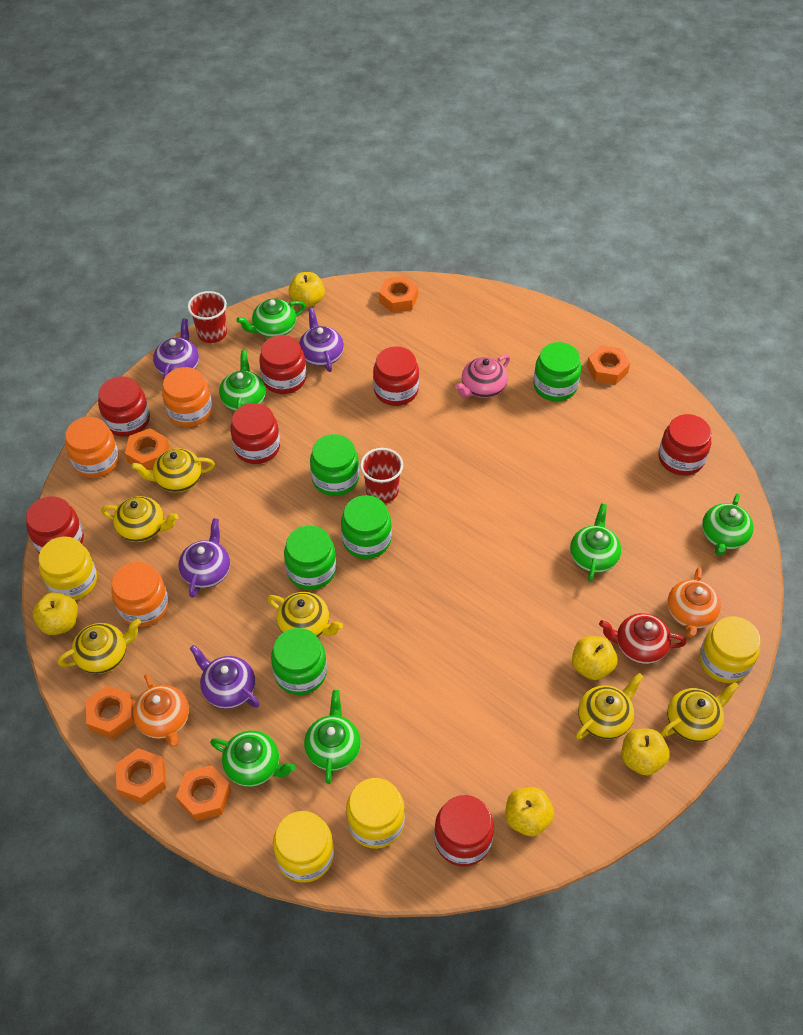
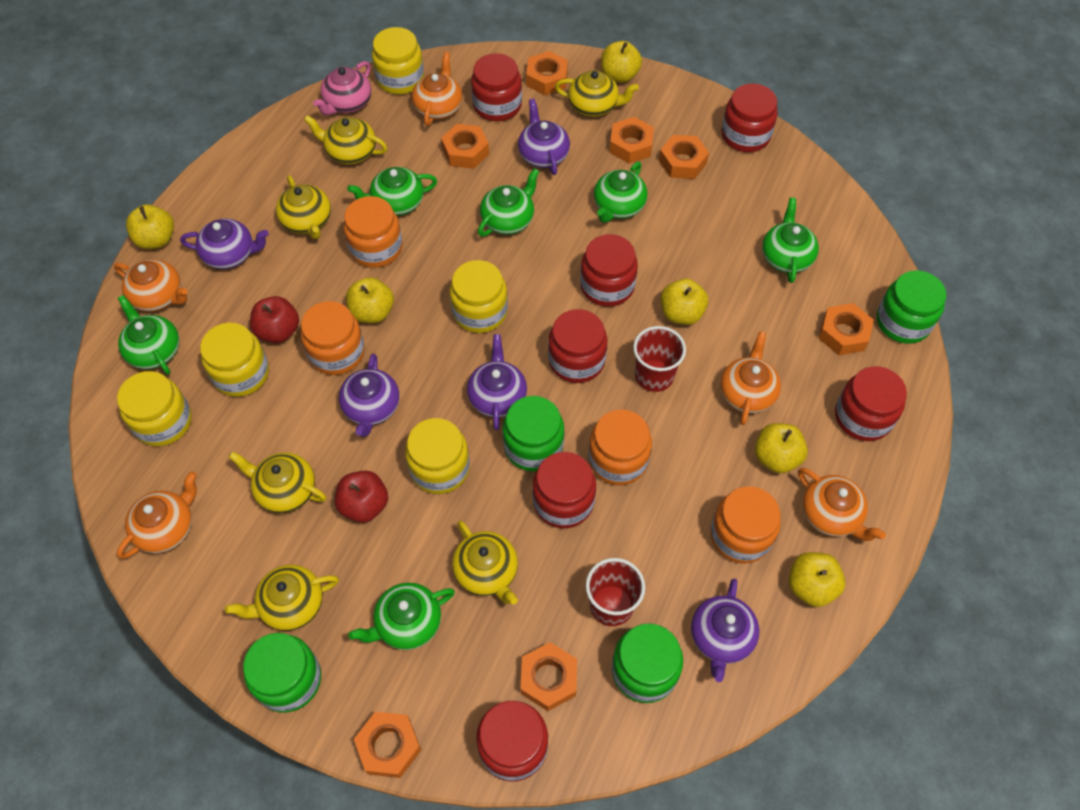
green jar: [271,628,327,695] [284,525,336,590] [310,434,359,496] [341,495,392,559] [533,342,581,401] = 5 -> [243,633,321,713] [502,396,565,471] [612,623,683,703] [877,270,946,344] = 4
orange jar: [65,417,119,478] [111,562,169,627] [162,367,212,427] = 3 -> [301,301,365,375] [343,196,402,268] [589,409,652,485] [710,486,781,564] = 4
orange nut: [86,686,135,739] [116,748,166,804] [125,428,169,470] [176,765,231,821] [379,276,418,313] [586,345,630,385] = 6 -> [354,712,421,778] [441,124,489,169] [520,642,577,711] [526,51,568,95] [610,117,654,164] [659,135,709,179] [818,303,874,355] = 7
orange teapot: [133,674,189,747] [667,567,721,638] = 2 -> [114,259,188,312] [117,471,197,559] [412,52,462,126] [720,331,781,425] [798,468,886,541] = 5
purple teapot: [153,318,199,381] [179,518,230,598] [190,645,260,709] [299,308,344,372] = 4 -> [180,219,269,269] [339,354,399,437] [467,334,527,430] [518,99,570,175] [691,579,759,682] = 5
red apple: none = 0 -> [250,296,299,343] [335,471,388,523] = 2
red teapot: [599,613,687,664] = 1 -> none = 0
yellow apple: [32,592,78,635] [289,272,325,308] [505,787,554,836] [572,636,617,680] [621,729,670,776] = 5 -> [126,204,174,249] [346,277,394,323] [601,41,642,83] [661,279,708,325] [755,423,808,473] [789,552,846,607] = 6
yellow jar: [39,536,97,600] [273,811,334,883] [346,778,405,849] [699,616,761,683] = 4 -> [117,371,192,446] [200,323,269,397] [372,27,424,94] [405,418,470,494] [449,260,508,333] = 5

